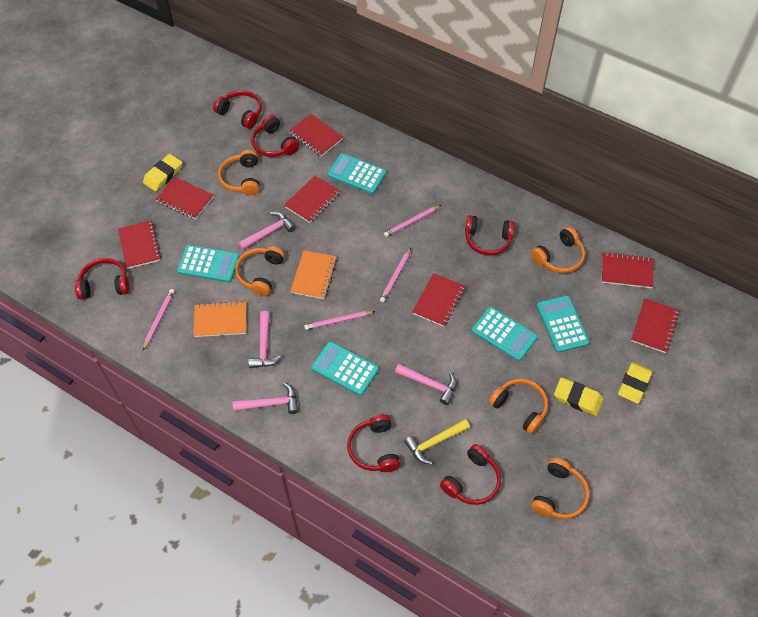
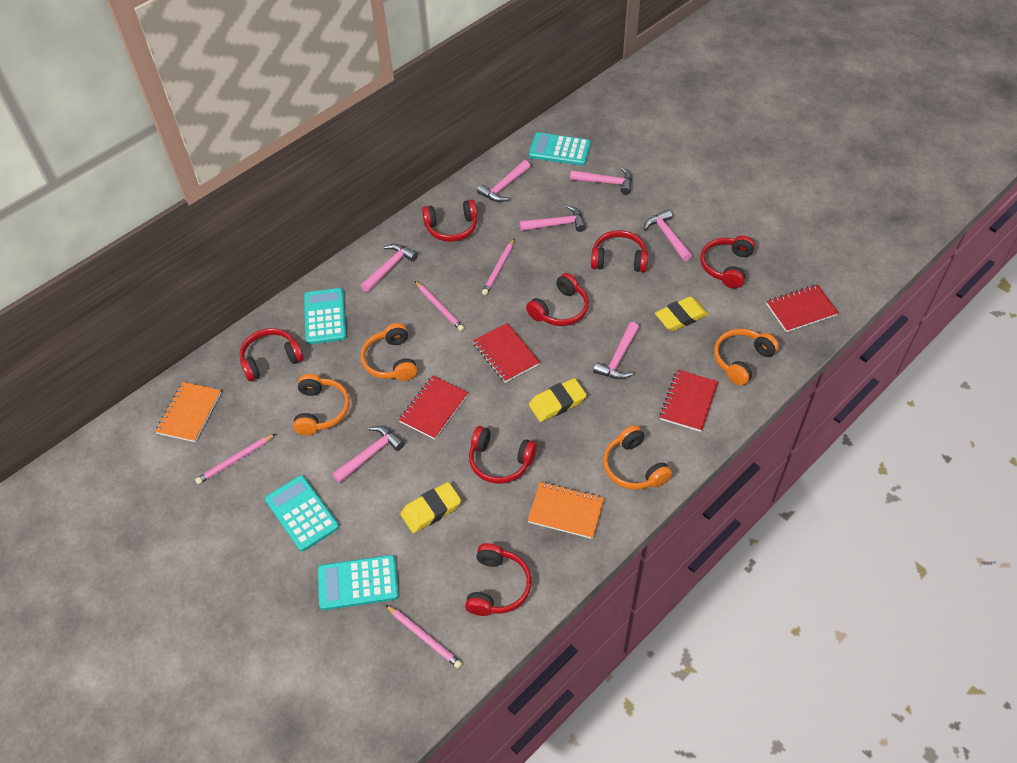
orange headphones: [218,150,260,196] [235,246,285,296] [489,379,548,434] [531,227,585,273] [531,458,590,519] = 5 -> [293,374,350,436] [361,323,417,381] [603,425,672,490] [714,329,779,386] = 4
pink hammer: [233,383,298,414] [238,212,296,250] [248,311,282,368] [395,364,457,405] = 4 -> [332,426,405,483] [361,244,418,292] [477,160,531,202] [520,205,586,232] [570,168,632,195] [593,322,639,379] [644,209,692,262] = 7
red headphones: [75,258,129,299] [213,90,262,129] [251,115,299,157] [347,414,400,472] [440,444,501,505] [465,215,515,256] = 6 -> [239,328,304,381] [422,200,477,242] [465,543,532,616] [469,426,537,484] [526,273,589,326] [591,230,648,272] [700,235,755,288] = 7
red notebook: [118,220,161,269] [156,177,214,220] [284,175,340,223] [289,114,343,156] [412,273,465,327] [602,252,653,288] [631,298,679,353] = 7 -> [399,376,468,439] [473,323,540,383] [659,370,718,432] [766,284,839,332] = 4
turquoise calculator: [177,245,240,282] [311,341,379,396] [328,153,387,194] [471,306,538,361] [537,295,590,353] = 5 -> [265,475,339,551] [304,288,346,344] [318,555,399,610] [529,132,591,166] = 4
yellow hammer: [404,419,470,464] = 1 -> none = 0

